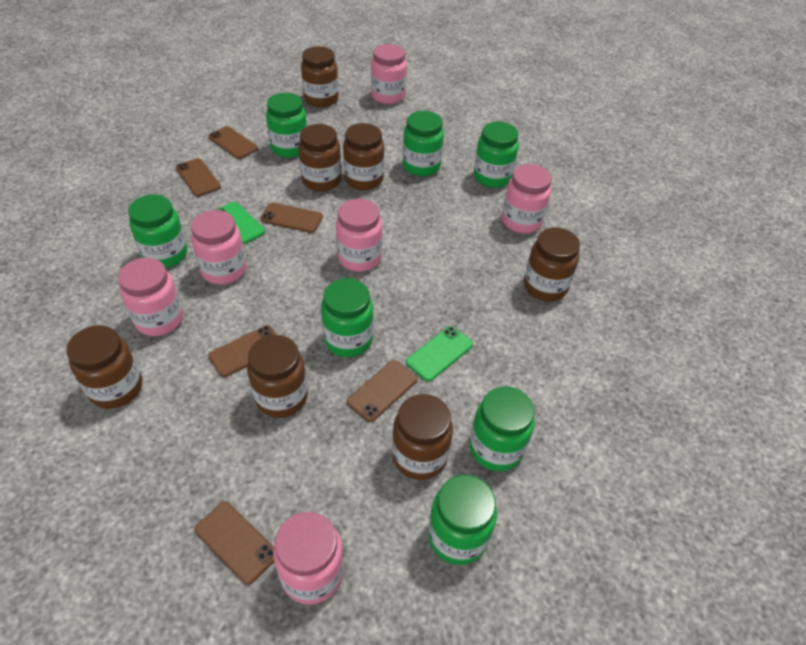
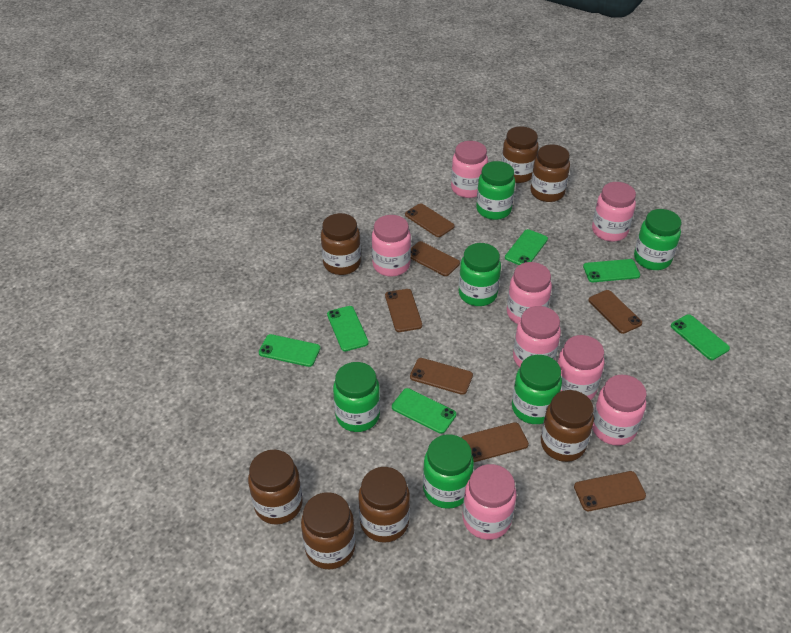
brown phone: [176,158,221,197] [195,502,274,585] [208,126,258,159] [208,325,277,377] [260,202,323,233] [347,360,418,422] = 6 -> [385,289,422,332] [405,203,455,237] [410,241,460,276] [410,358,473,395] [461,422,529,462] [574,471,646,511] [588,290,642,334] = 7
green jar: [128,194,187,268] [266,93,307,158] [321,278,374,357] [403,111,444,177] [428,475,497,565] [470,386,535,471] [474,121,519,188] = 7 -> [333,362,380,432] [423,435,474,509] [459,243,501,306] [476,161,515,220] [512,355,562,424] [634,209,681,270] = 6
green phone: [216,202,266,244] [406,326,473,382] = 2 -> [259,334,320,367] [327,306,369,351] [392,388,456,434] [505,229,548,265] [583,259,640,282] [671,314,730,360] = 6
pink jar: [118,258,183,336] [191,210,247,285] [273,512,344,604] [336,199,383,272] [371,44,407,105] [502,164,552,234] = 6 -> [372,215,411,277] [451,141,488,198] [462,464,517,540] [507,262,552,324] [513,306,561,367] [557,335,605,400] [592,182,636,242] [592,375,647,446] = 8

